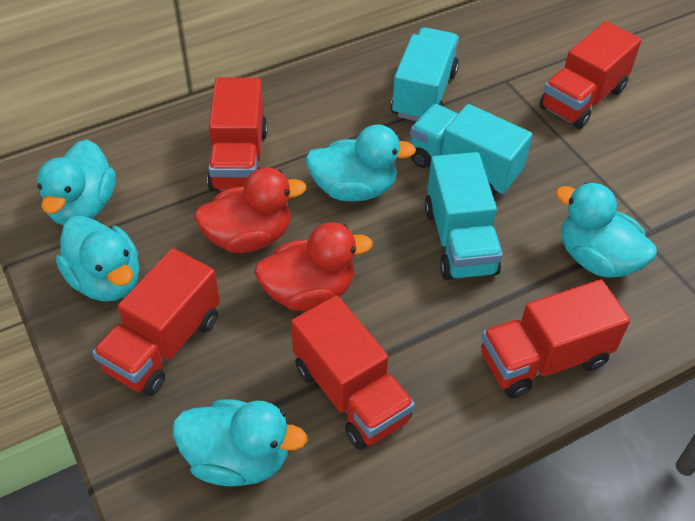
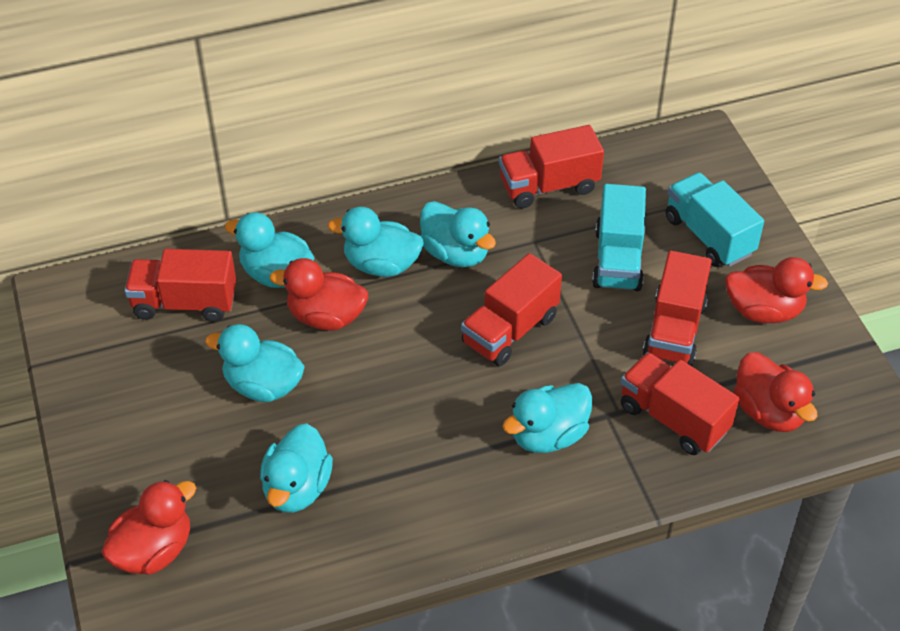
red duck: [194,168,306,253] [254,222,373,311] = 2 -> [101,480,196,575] [270,258,368,331] [725,257,828,323] [734,352,817,432] = 4
turquoise duck: [37,139,116,225] [56,216,139,301] [173,399,307,486] [305,125,416,202] [556,182,657,278] = 5 -> [205,324,305,402] [225,213,315,288] [260,423,333,513] [327,207,424,277] [420,201,496,267] [502,383,592,453] = 6
turquoise truck: [391,27,459,121] [410,104,532,197] [425,152,503,280] = 3 -> [592,184,646,291] [666,172,764,267] = 2

